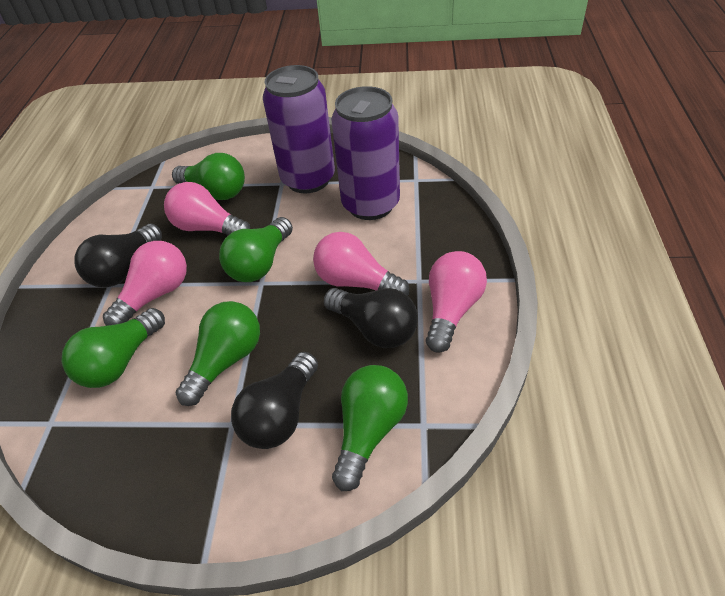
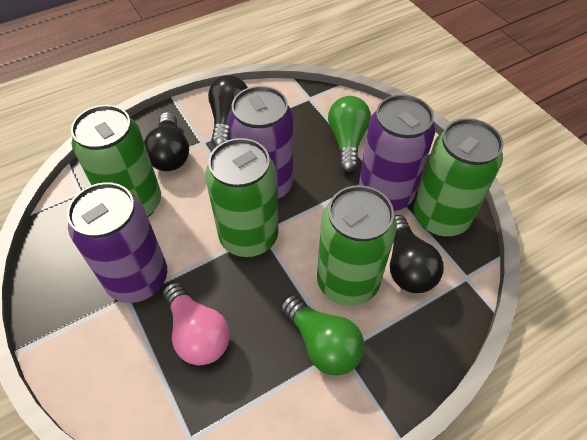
green can: none = 0 -> [71,105,161,217] [205,138,278,257] [317,185,397,306] [413,118,503,237] = 4
green light bulb: [62,308,165,388] [172,153,245,200] [176,301,260,406] [219,217,293,282] [332,365,408,491] = 5 -> [280,294,365,376] [328,96,371,172] = 2
pink light bulb: [103,241,187,326] [164,182,250,235] [313,232,409,296] [426,251,487,353] = 4 -> [163,282,230,365] = 1
purple can: [263,65,335,194] [331,86,400,220] = 2 -> [67,182,167,303] [228,86,293,200] [359,95,435,211] = 3

